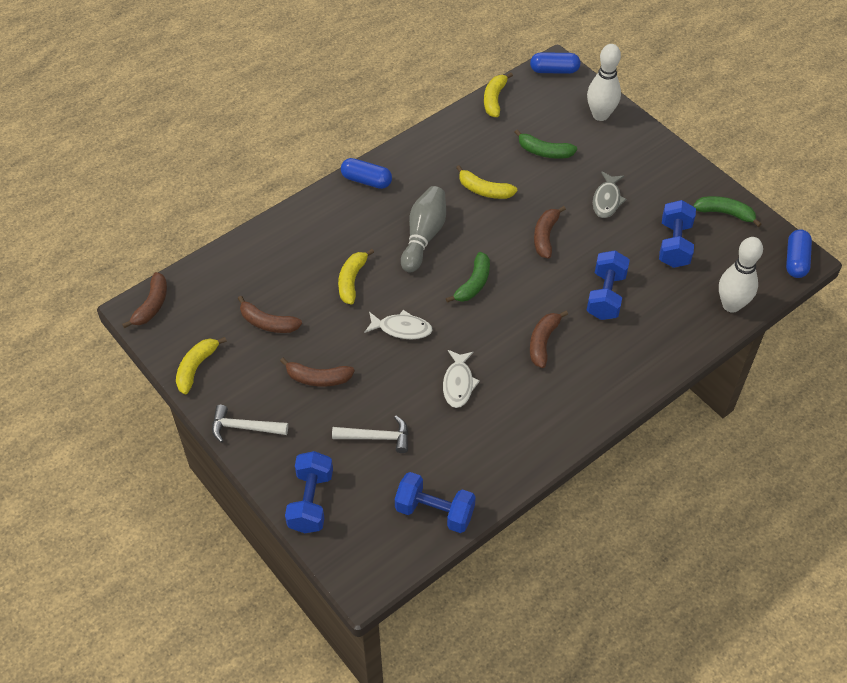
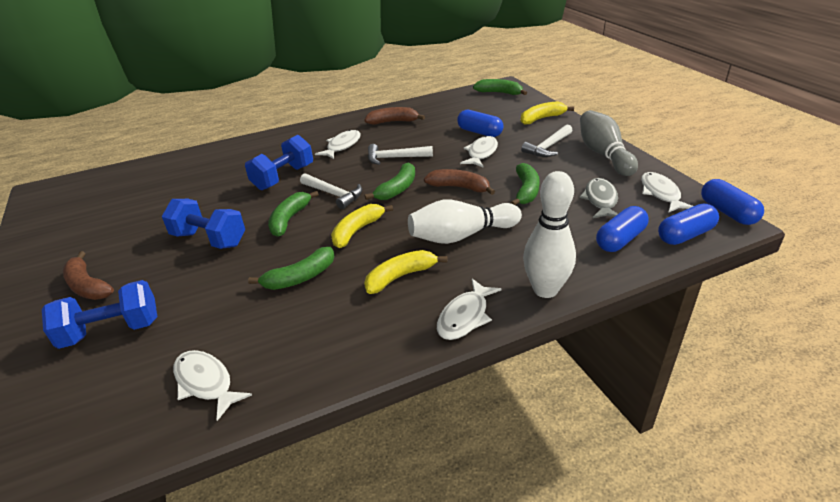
blue capsule: [341,158,392,189] [530,52,580,74] [786,229,812,278] = 3 -> [457,110,503,137] [596,206,649,252] [658,204,719,245] [701,179,764,225] = 4
blue dumbbell: [285,451,333,533] [395,472,476,533] [586,250,630,320] [659,200,696,268] = 4 -> [42,280,157,349] [162,199,245,249] [245,135,313,190] = 3
brown banana: [122,272,167,329] [238,296,302,333] [280,358,355,387] [530,311,568,368] [534,206,566,259] = 5 -> [63,251,114,300] [364,107,425,124] [424,169,495,195] = 3
green banana: [446,252,490,303] [515,129,577,159] [693,196,761,227] = 3 -> [248,247,335,290] [268,191,319,237] [365,162,415,200] [473,79,527,95] [510,163,540,205] = 5
white fish: [364,310,433,340] [443,350,480,408] = 2 -> [173,350,252,421] [315,130,361,159] [437,279,502,340] [460,136,498,168] [641,172,693,213] = 5
white hammer: [212,405,288,443] [332,416,408,453] = 2 -> [300,173,362,209] [368,144,433,165] [521,124,573,157] = 3
yellow banana: [176,337,227,394] [338,249,374,305] [456,165,517,199] [484,73,513,117] = 4 -> [331,204,393,248] [364,250,447,294] [521,101,574,125] = 3

